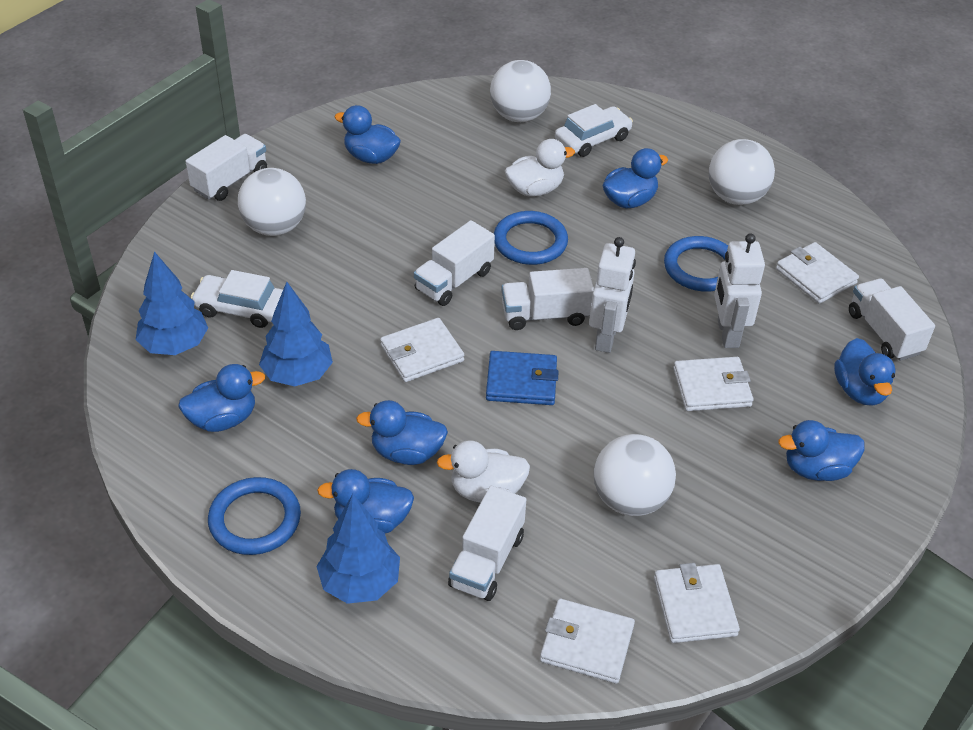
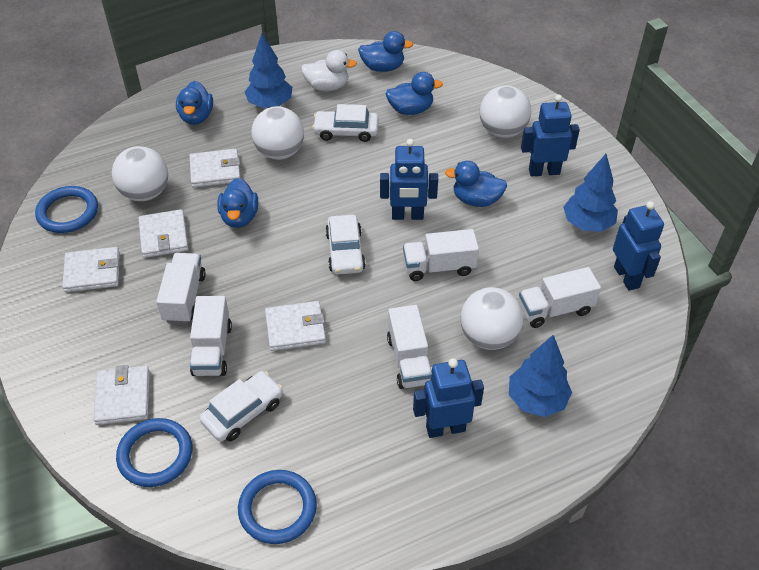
blue duck: [178,364,265,432] [317,469,414,534] [335,105,401,164] [356,400,448,465] [603,148,668,209] [778,420,865,481] [834,338,896,405] = 7 -> [176,81,213,125] [217,178,258,228] [358,31,413,72] [386,72,443,115] [445,161,507,207] = 5
blue robot: none = 0 -> [380,139,438,220] [413,358,484,438] [521,94,580,176] [613,201,664,291] = 4
blue wallet: [486,351,559,405] = 1 -> none = 0
white car: [191,270,283,328] [555,104,633,157] = 2 -> [199,371,283,442] [312,104,379,142] [325,215,366,275] = 3
white duck: [437,440,530,503] [505,139,575,197] = 2 -> [301,50,357,91] = 1
white robot: [589,237,636,353] [714,233,765,348] = 2 -> none = 0

